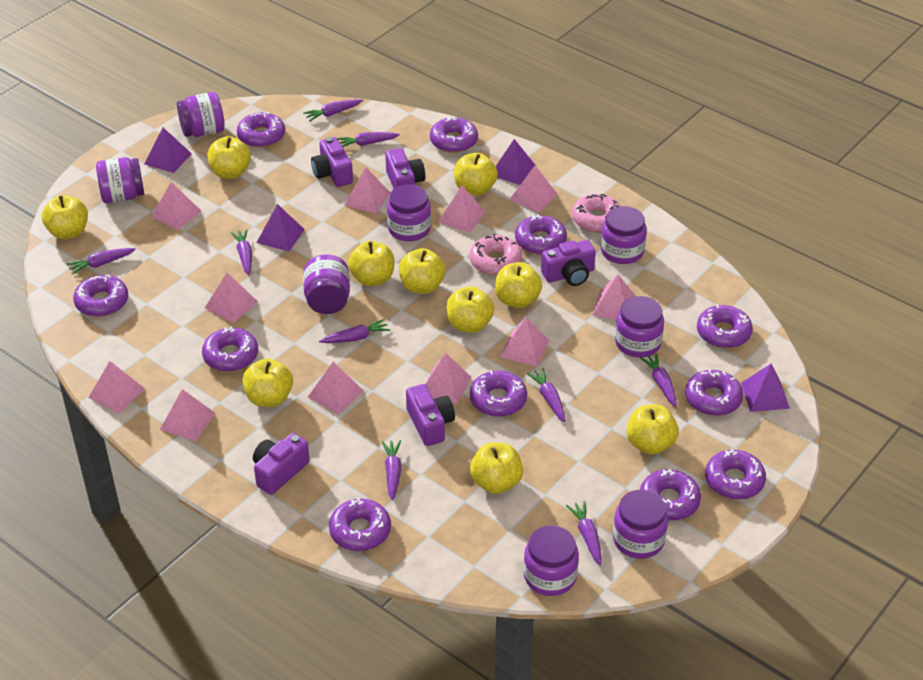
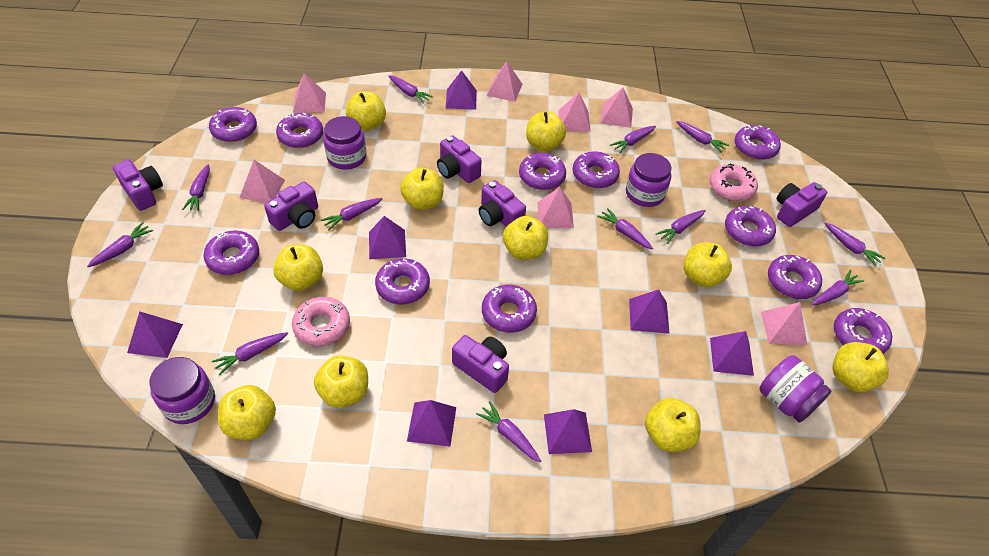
pink pyramid: [88,361,145,413] [151,182,201,230] [160,389,216,441] [205,273,258,323] [308,362,364,414] [344,167,391,214] [425,353,471,404] [438,185,486,233] [500,317,549,366] [509,166,558,213] [592,274,636,320] = 11 -> [239,160,285,203] [293,73,326,113] [487,61,522,102] [537,187,574,228] [558,92,591,132] [601,88,633,128] [761,302,807,345] = 7
purple camera: [253,433,310,495] [311,137,353,187] [385,148,425,189] [406,384,455,446] [541,240,596,286] = 5 -> [113,159,163,211] [264,181,318,231] [437,135,482,183] [452,335,509,393] [479,180,526,227] [777,182,827,227] = 6
purple carrot: [67,248,136,275] [231,229,252,275] [303,99,363,122] [319,319,390,343] [337,132,400,147] [382,440,401,501] [527,368,566,422] [566,501,602,566] [640,353,677,407] = 9 -> [87,222,153,267] [182,164,210,211] [212,332,288,375] [321,198,382,230] [389,75,433,104] [476,401,541,462] [597,208,653,249] [610,126,656,153] [656,210,706,244] [676,121,729,153] [812,270,864,306] [825,223,885,266] = 12
purple jar: [96,157,144,203] [177,92,225,137] [303,254,350,314] [387,184,431,241] [524,525,579,596] [601,206,647,264] [613,490,668,559] [615,296,664,357] = 8 -> [149,357,215,424] [323,116,367,170] [626,153,671,207] [760,355,832,423] = 4
purple pyramid: [145,128,192,173] [256,204,305,251] [496,139,536,185] [741,363,790,412] = 4 -> [127,311,183,358] [369,216,406,259] [407,400,456,446] [446,70,477,110] [544,409,592,454] [629,289,670,334] [710,331,754,376] = 7

